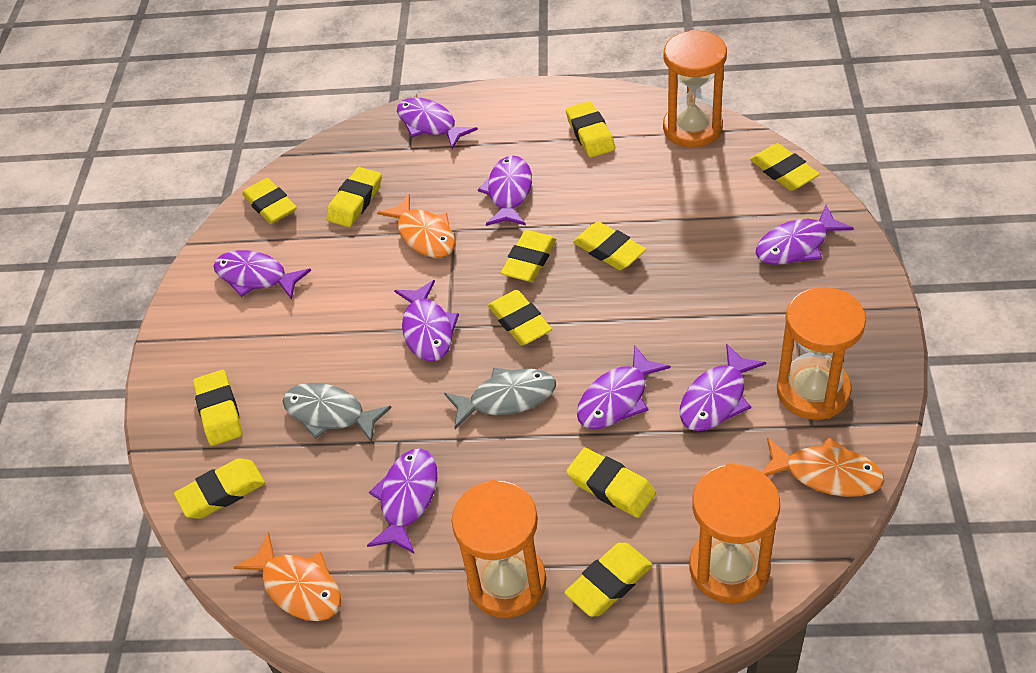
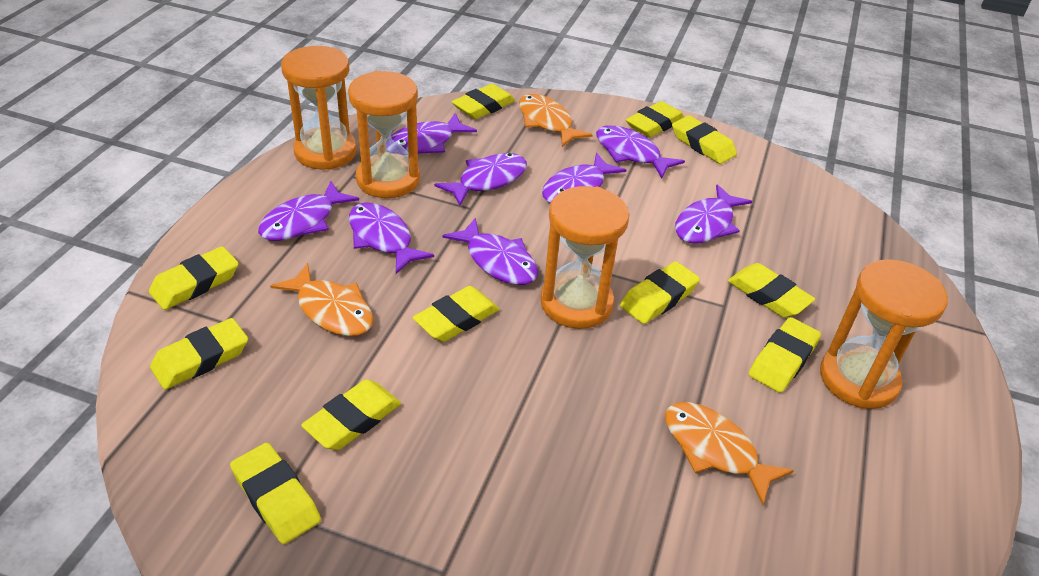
grey fish: [283,383,392,443] [444,368,556,429] = 2 -> none = 0

